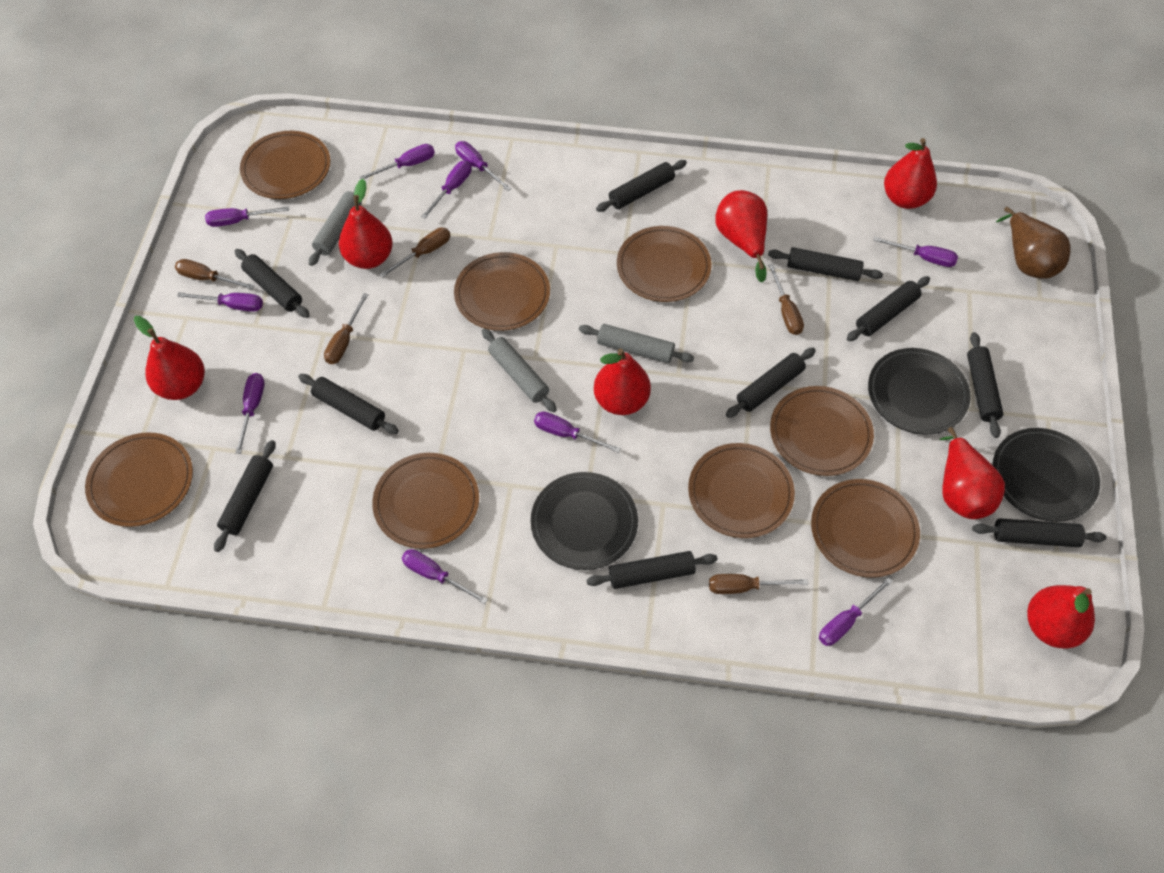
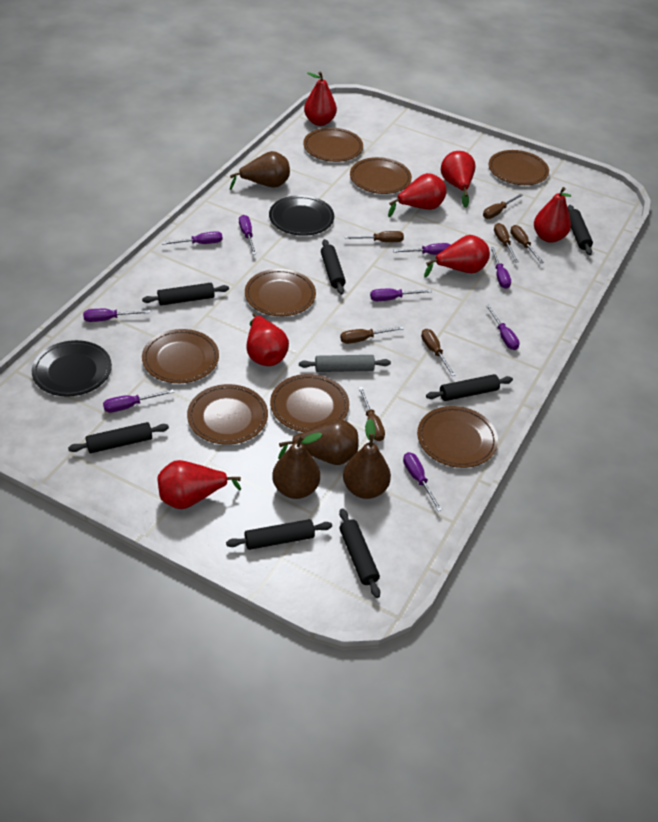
black plate: [531,472,638,570] [868,348,971,435] [993,428,1100,522] = 3 -> [32,340,112,397] [269,195,334,236] = 2
black rolling pin: [214,440,276,552] [235,249,310,318] [298,374,399,434] [586,551,717,589] [596,160,687,212] [726,347,816,418] [768,247,883,281] [847,276,930,341] [967,332,1004,438] [972,518,1107,547] = 10 -> [68,422,169,453] [142,283,229,305] [226,519,332,550] [321,239,346,295] [339,508,380,598] [426,374,513,401] [568,205,593,255] = 7
brown pear: [996,207,1070,279] = 1 -> [230,151,290,190] [272,432,322,499] [278,418,358,465] [343,419,391,499] = 4
brown screwdriver: [175,259,255,289] [324,293,369,364] [380,227,450,277] [709,574,808,594] [768,264,804,335] = 5 -> [340,326,404,344] [344,231,404,242] [358,387,385,441] [421,329,455,376] [483,194,523,219] [494,223,519,263] [510,225,544,263] = 7
grey rolling pin: [309,190,362,266] [482,328,557,412] [579,324,694,363] = 3 -> [299,355,391,372] = 1
purple screwdriver: [177,292,263,312] [205,206,289,227] [235,373,265,454] [359,144,435,179] [402,549,488,604] [421,160,472,219] [455,141,511,191] [534,412,621,453] [819,577,893,646] [873,237,958,267] = 10 -> [83,309,151,322] [103,389,174,413] [162,231,223,245] [239,215,256,254] [370,289,432,301] [393,243,451,255] [403,452,442,511] [486,305,520,350] [490,247,511,289] = 9

